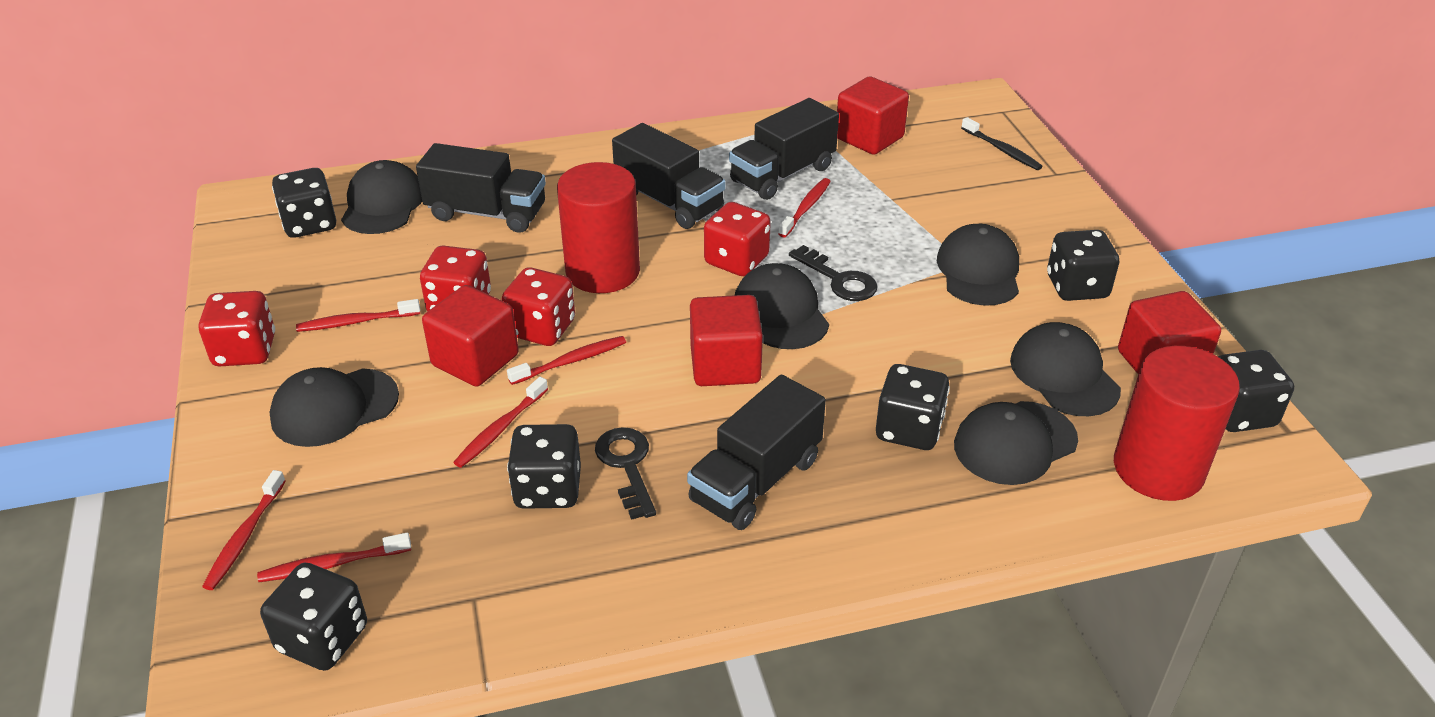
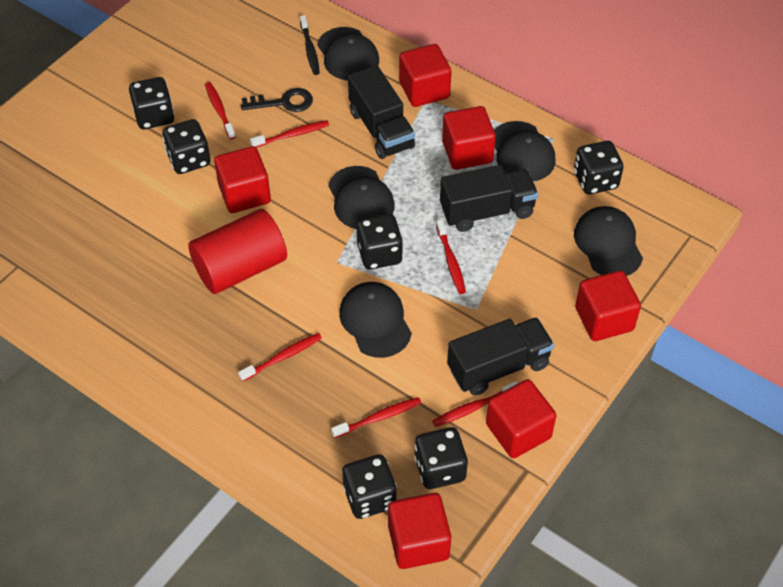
black cap: [269,367,399,447] [341,160,422,234] [735,263,829,349] [937,224,1019,306] [954,401,1078,485] [1010,322,1121,416] = 6 -> [317,27,379,81] [328,166,395,229] [339,282,412,358] [494,121,556,181] [574,206,643,276] = 5
black key: [595,427,656,520] [789,245,878,301] = 2 -> [241,88,313,112] = 1
black truck: [416,143,546,233] [612,123,726,229] [687,375,826,530] [729,98,839,200] = 4 -> [348,65,415,159] [440,165,538,232] [447,317,554,395] = 3
red cube: [422,285,519,387] [690,295,763,386] [837,76,909,155] [1118,291,1221,374] = 4 -> [214,146,271,213] [388,493,451,569] [399,44,451,107] [442,106,496,170] [486,379,556,458] [575,270,641,341] = 6
red cylinder: [557,162,640,293] [1114,346,1240,501] = 2 -> [188,209,287,294] = 1
red dice: [199,291,275,367] [420,246,491,312] [501,267,575,346] [704,202,771,276] = 4 -> none = 0

